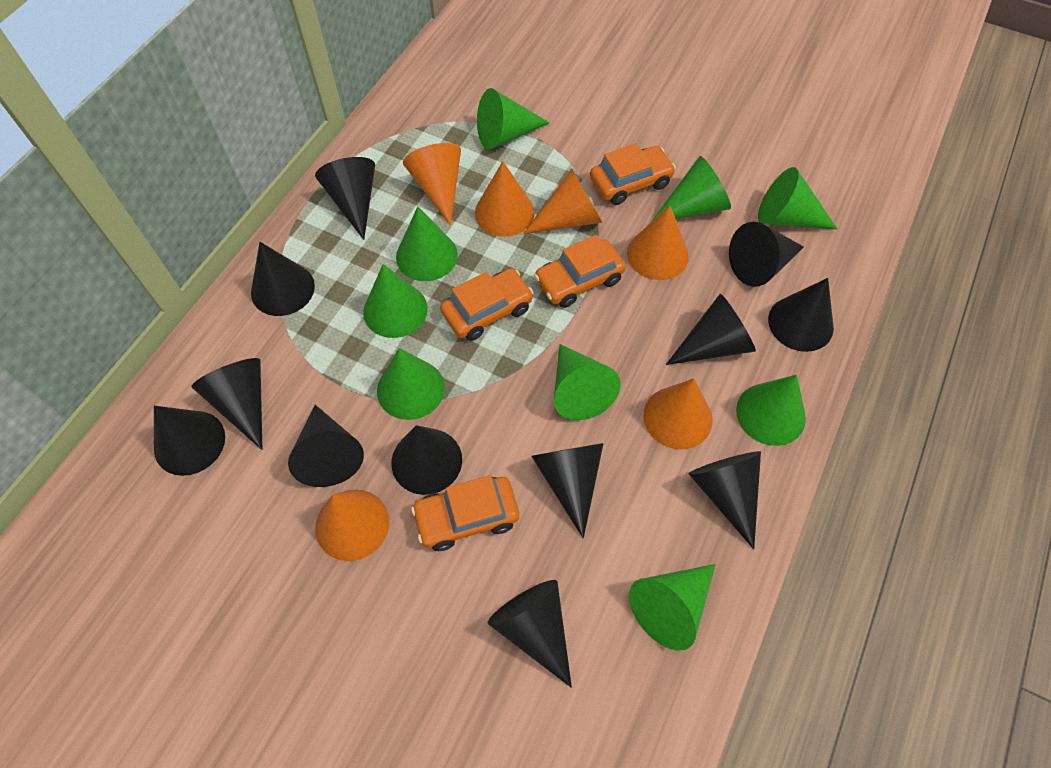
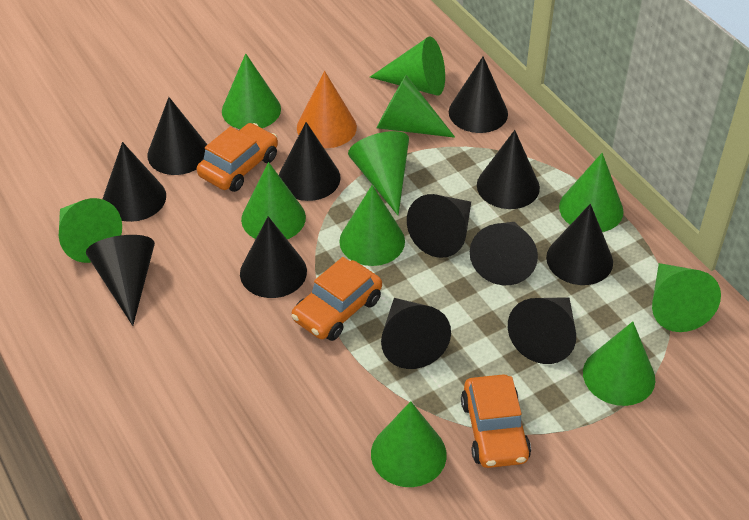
green cone: [363,264,428,338] [377,348,445,420] [396,206,458,281] [477,88,550,150] [554,344,621,420] [629,564,715,651] [651,156,731,222] [736,375,806,446] [758,167,837,229] = 9 -> [59,198,122,263] [222,53,281,129] [241,162,306,239] [339,185,405,266] [348,131,409,215] [370,37,445,96] [371,401,447,487] [377,75,455,138] [559,153,624,232] [583,321,655,406] [652,263,721,332] = 11
orange car: [411,475,519,551] [440,268,533,341] [534,235,626,308] [590,143,676,205] = 4 -> [197,123,278,192] [291,257,382,341] [461,374,531,468] = 3
orange cone: [315,490,389,561] [403,143,461,225] [475,161,535,237] [523,168,602,234] [627,205,689,280] [643,378,712,449] = 6 -> [297,71,357,148] = 1

